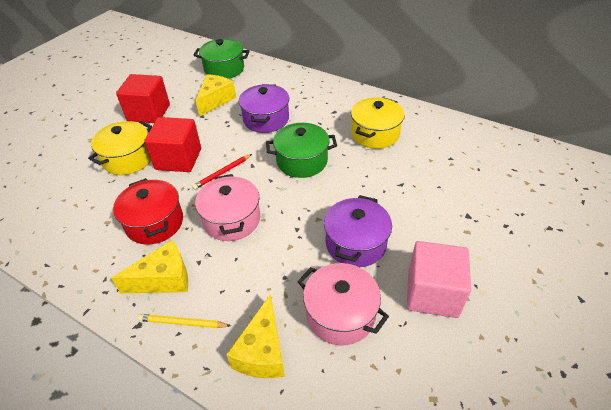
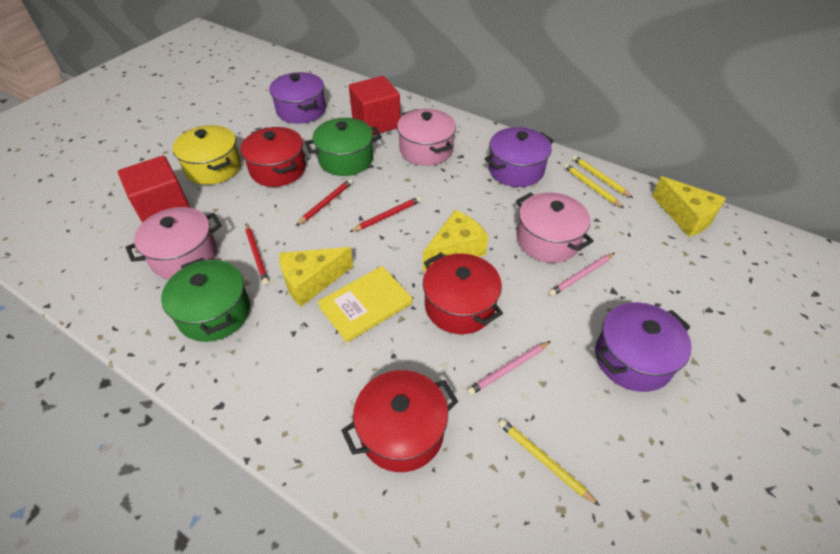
pink cube: [407,241,471,318] = 1 -> none = 0
pink pencil: none = 0 -> [467,341,551,395] [549,253,615,296] = 2
pink pot: [195,174,260,241] [297,263,389,345] = 2 -> [125,207,222,279] [397,109,456,166] [516,192,594,263] = 3
purple pot: [239,84,289,133] [324,195,392,267] = 2 -> [269,72,326,124] [485,127,554,187] [595,302,691,392] = 3
red pencil: [192,154,252,190] = 1 -> [245,224,269,285] [296,179,353,226] [350,196,421,232] = 3
red pot: [113,178,183,245] = 1 -> [241,127,306,187] [341,370,458,472] [423,253,503,334] = 3
yellow book: none = 0 -> [317,266,413,342] = 1
yellow pencil: [138,314,231,328] = 1 -> [498,419,600,506] [564,163,624,208] [572,155,633,198] = 3
yellow pot: [88,121,152,175] [351,97,405,149] = 2 -> [172,125,241,185] = 1

